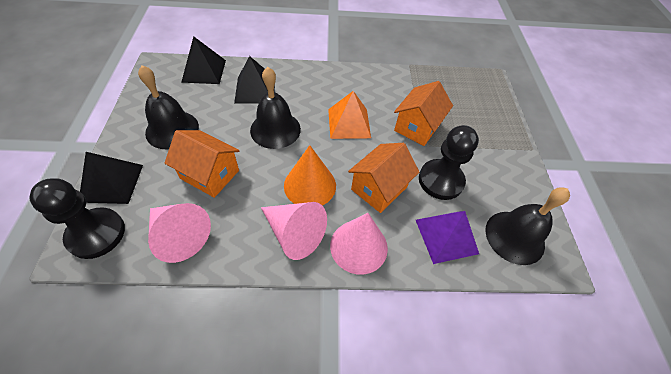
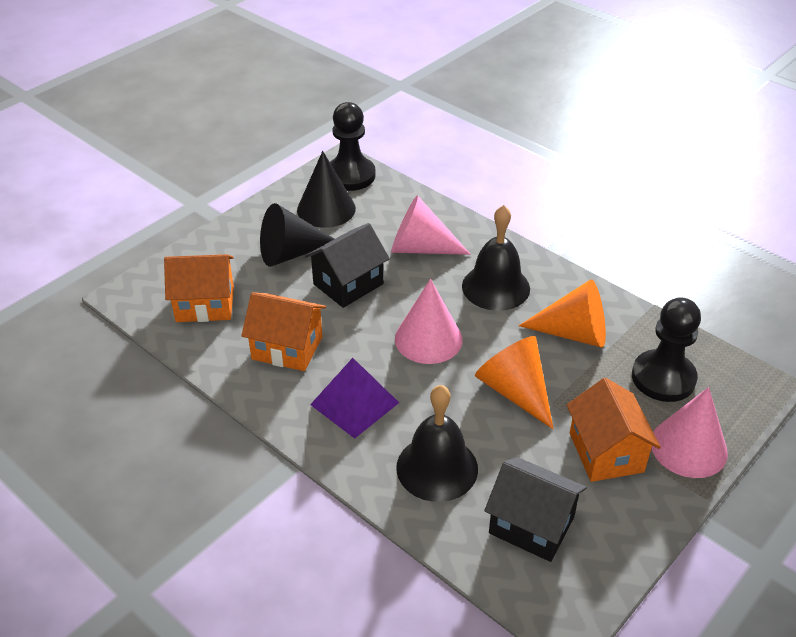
black bell: [138,65,199,149] [250,67,301,149] [485,187,570,265] = 3 -> [396,385,478,502] [462,205,530,311] = 2
black cone: none = 0 -> [260,203,334,267] [297,151,356,228] = 2
black house: none = 0 -> [305,223,390,308] [484,457,587,562] = 2
black pyramid: [80,152,143,204] [181,36,226,84] [234,56,275,103] = 3 -> none = 0
orange cone: [284,145,336,206] = 1 -> [475,336,554,429] [519,279,606,348] = 2
orange pyramid: [328,91,371,139] = 1 -> none = 0

